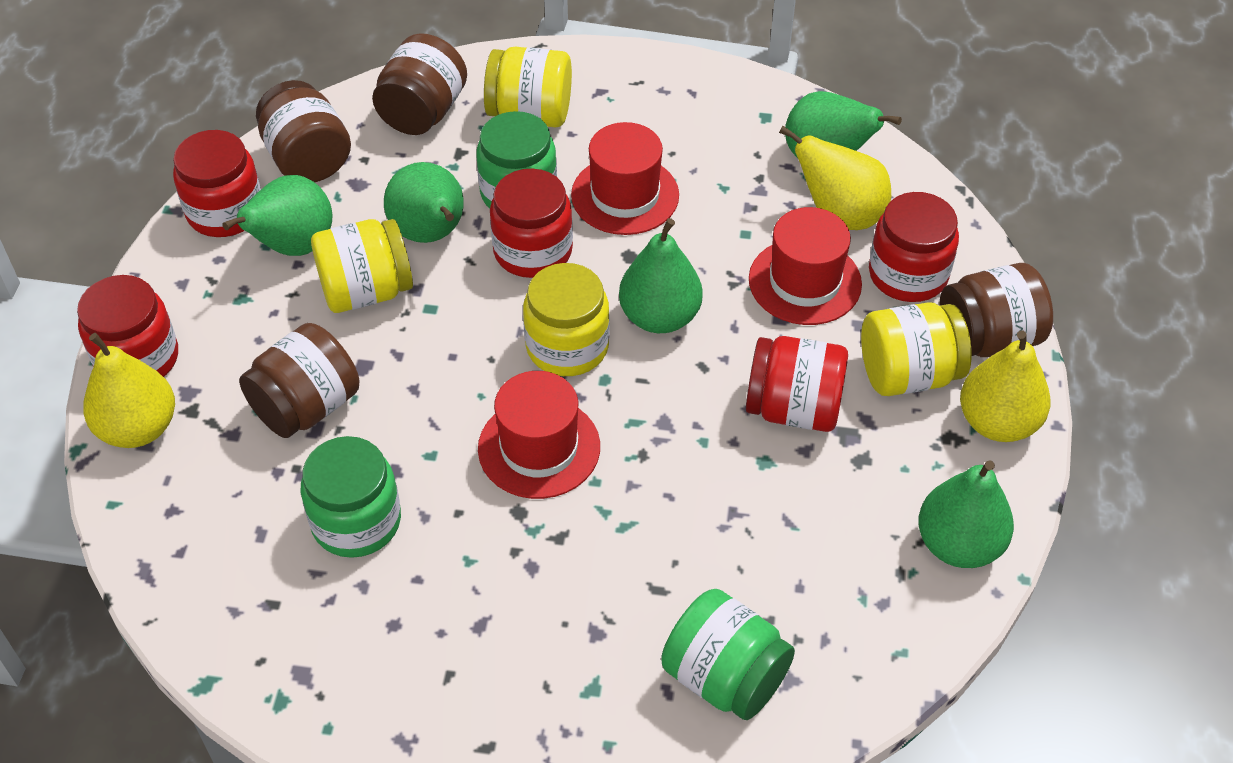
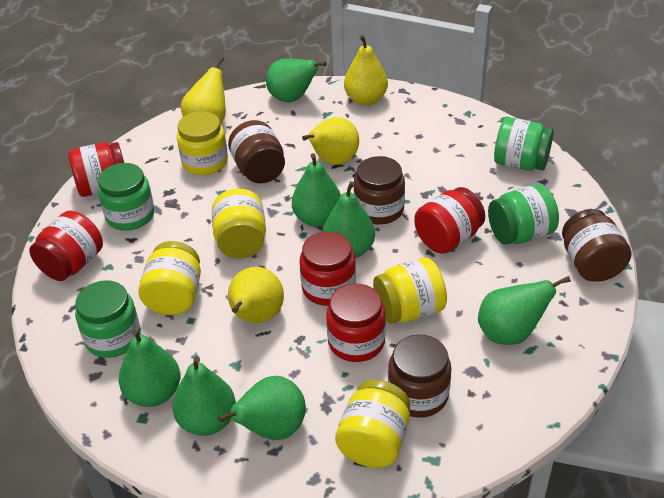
green jar: [301,436,401,558] [476,111,557,208] [661,589,795,720] = 3 -> [75,280,141,358] [98,163,154,231] [488,184,559,245] [494,117,554,171] = 4
green pear: [222,175,332,256] [384,162,464,243] [619,218,703,333] [785,91,902,158] [918,460,1014,568] = 5 -> [119,329,181,407] [172,356,236,436] [218,376,306,440] [266,59,327,102] [292,153,341,227] [323,181,375,258] [478,276,571,345] = 7
red hat: [478,371,600,499] [571,122,679,235] [749,207,862,325] = 3 -> none = 0
yellow jar: [311,219,413,313] [484,47,572,127] [523,263,610,376] [861,302,972,396] = 4 -> [138,241,201,315] [177,111,228,175] [212,189,266,259] [335,380,410,468] [373,257,447,324] = 5
yellow pear: [83,333,175,448] [779,126,891,230] [960,330,1051,442] = 3 -> [181,57,226,123] [228,267,284,323] [302,117,359,165] [344,35,388,105] = 4

